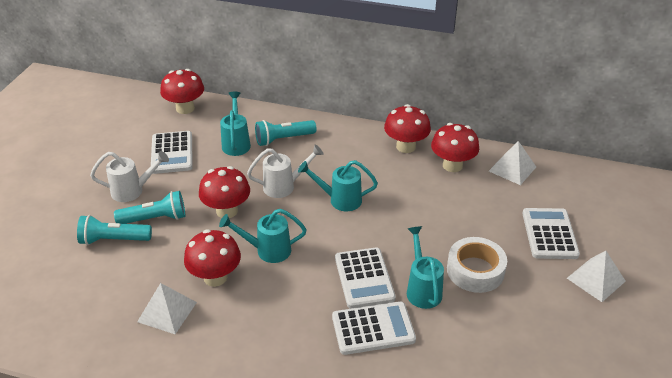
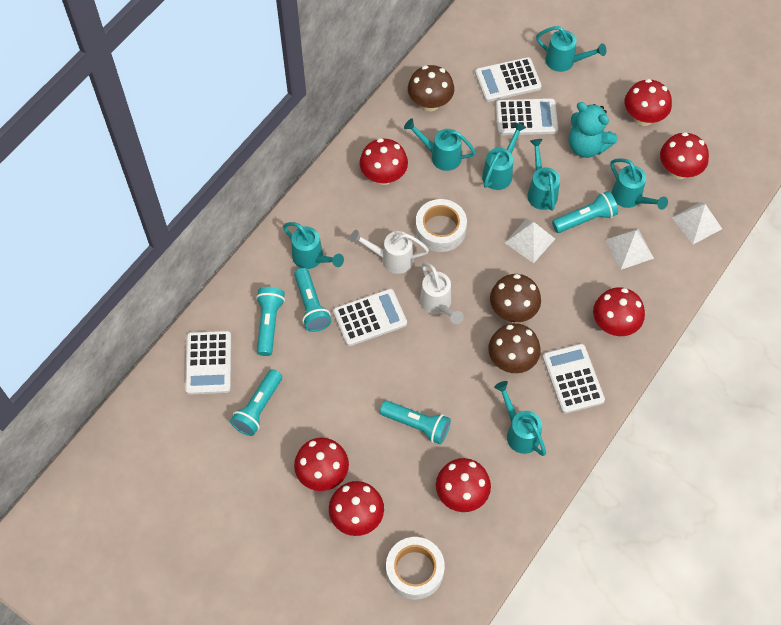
brown mushroom: none = 0 -> [408,65,454,111] [488,323,541,373] [490,274,541,322] = 3
red mushroom: [160,69,204,114] [184,229,241,287] [199,166,250,218] [384,104,431,153] [431,123,479,172] = 5 -> [294,437,349,491] [329,481,384,536] [360,138,408,185] [436,458,491,512] [593,287,645,336] [624,79,672,126] [660,132,709,179] = 7
turquoise flashlight: [77,215,152,245] [114,191,185,224] [255,120,316,146] = 3 -> [230,369,282,436] [256,287,285,356] [294,268,331,332] [380,400,451,445] [552,191,618,233] = 5
turquoise teddy bear: none = 0 -> [569,102,618,158] = 1
turquoise watering can: [219,209,307,263] [220,92,251,156] [298,160,378,211] [407,226,444,309] = 4 -> [283,222,344,269] [404,119,476,171] [482,122,527,190] [494,381,546,456] [527,139,560,211] [536,26,606,72] [610,158,668,210] = 7
white calculator: [151,131,193,174] [332,301,416,355] [335,247,396,309] [522,208,580,259] = 4 -> [185,331,231,394] [333,289,407,346] [475,57,542,102] [495,98,558,135] [542,344,605,414] = 5
white tape: [447,237,507,293] = 1 -> [386,537,445,599] [415,199,467,252] = 2

